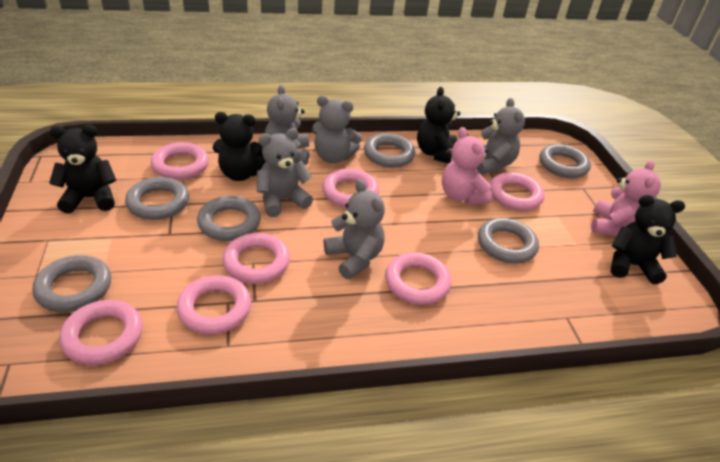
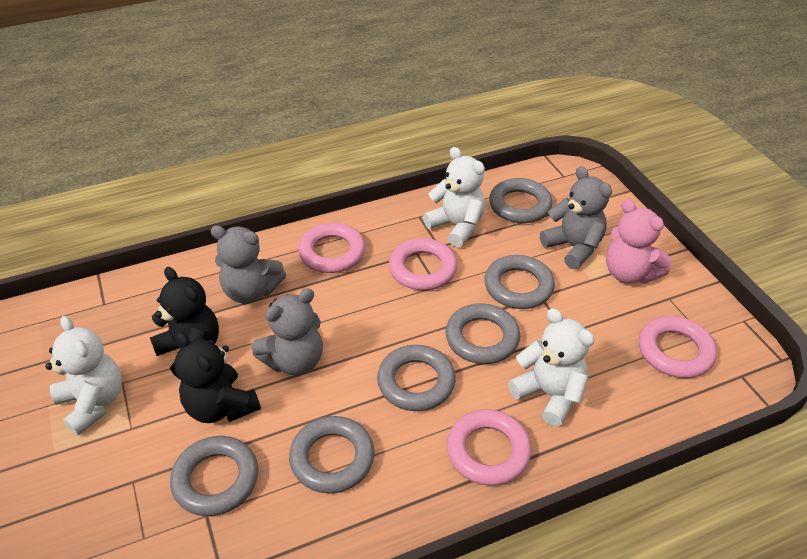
black teddy bear: [49,125,116,214] [213,112,266,181] [417,87,460,163] [611,195,685,284] = 4 -> [150,267,219,378] [175,332,261,423] = 2
grey teddy bear: [257,128,313,217] [265,85,310,165] [312,96,362,163] [324,179,385,279] [476,98,525,174] = 5 -> [210,225,286,304] [251,289,323,375] [540,166,612,269] = 3
pink ring: [59,300,143,365] [151,142,209,180] [176,275,251,335] [222,233,290,284] [322,168,379,208] [385,252,451,305] [490,172,544,211] = 7 -> [298,223,365,273] [389,238,457,290] [446,409,531,486] [639,316,717,378] = 4
pink teddy bear: [442,127,492,204] [591,160,661,236] = 2 -> [606,199,672,284] = 1
white teddy bear: none = 0 -> [45,316,122,436] [423,147,485,247] [508,308,595,427] = 3

